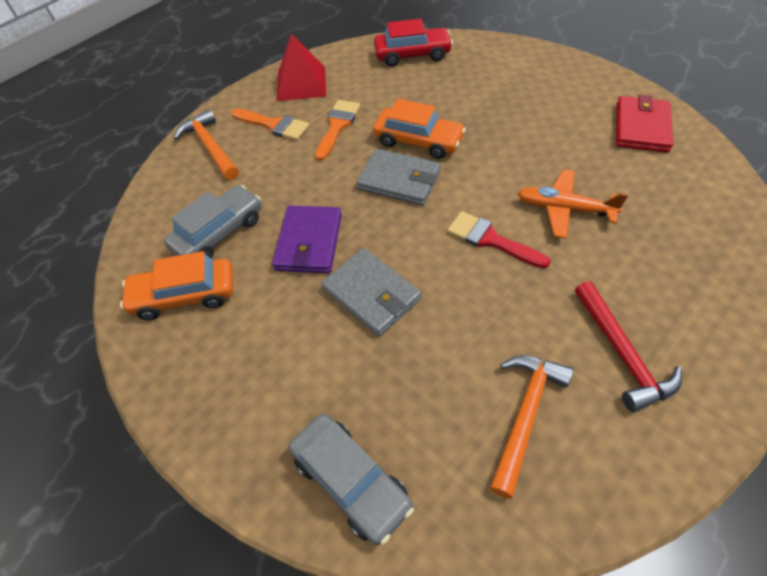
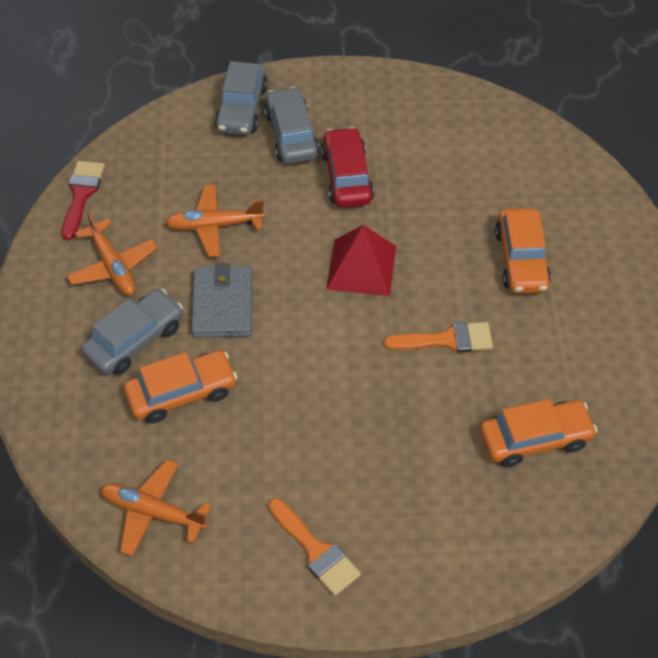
grey car: [164,185,261,259] [289,414,414,545] = 2 -> [81,289,183,375] [215,61,268,135] [264,87,319,164] = 3
grey wallet: [321,248,421,337] [356,149,441,206] = 2 -> [192,263,252,338] = 1
orange car: [120,251,233,320] [373,99,466,159] = 2 -> [124,350,237,423] [480,399,597,467] [495,208,551,294] = 3
orange hammer: [173,109,239,180] [490,355,573,499] = 2 -> none = 0
orange plane: [517,169,628,238] = 1 -> [67,211,158,295] [100,460,211,557] [165,185,265,257] = 3
purple wallet: [272,205,342,273] = 1 -> none = 0
red hammer: [575,281,682,412] = 1 -> none = 0
red wallet: [616,95,673,153] = 1 -> none = 0

